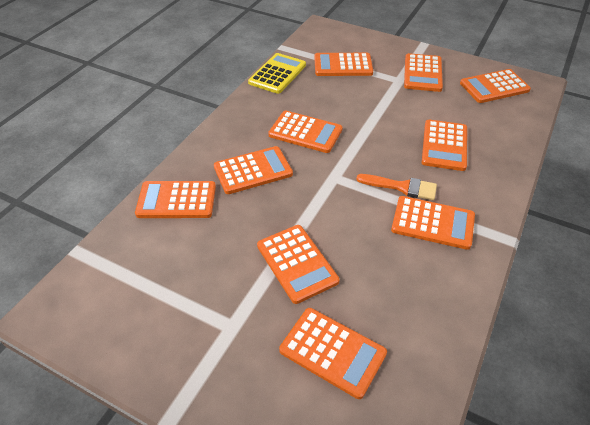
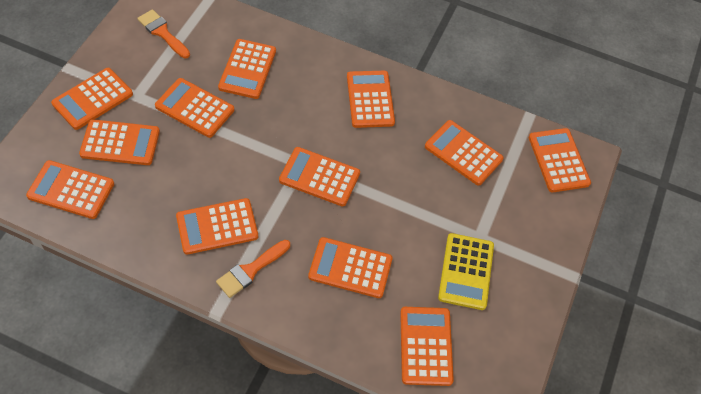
orange brush: [356,174,437,200] = 1 -> [137,9,190,58] [216,240,290,298] = 2
orange calculator: [135,181,216,218] [214,146,293,194] [257,225,340,304] [268,111,343,153] [279,308,387,399] [314,53,373,76] [391,196,475,250] [404,53,443,92] [422,120,467,171] [460,69,531,103] = 10 -> [26,160,114,219] [51,68,133,130] [79,119,160,165] [155,78,234,138] [176,198,258,255] [218,39,276,99] [279,147,360,207] [308,237,393,298] [347,71,395,128] [400,307,454,386] [425,120,504,186] [529,128,591,192] = 12

